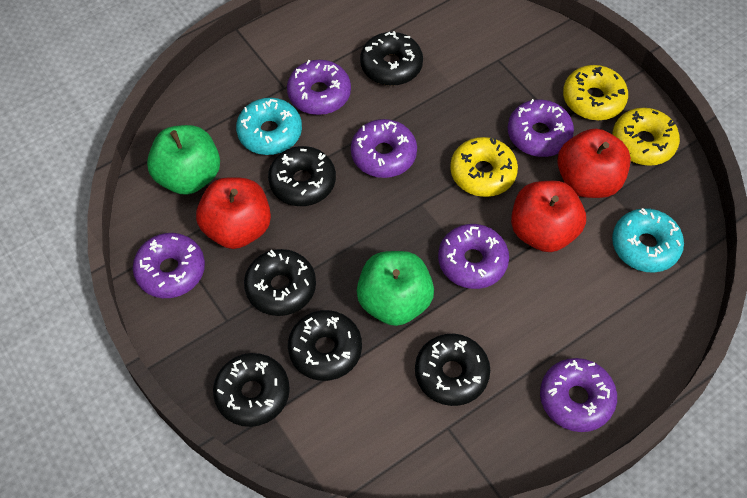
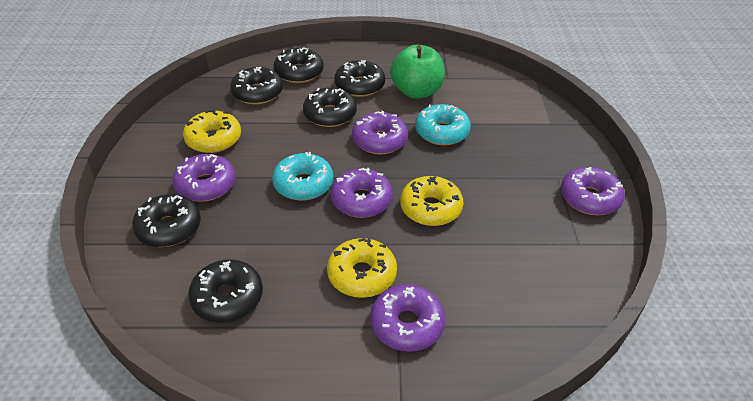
green apple: [147,125,220,195] [357,251,434,326] = 2 -> [390,45,445,99] = 1
purple donut: [133,233,205,298] [287,60,351,115] [351,119,417,178] [438,224,509,289] [508,99,574,157] [540,358,617,432] = 6 -> [172,154,236,202] [330,168,393,218] [352,111,408,154] [370,284,445,352] [561,167,625,215] = 5
red apple: [196,177,271,249] [511,181,586,252] [557,128,631,198] = 3 -> none = 0

